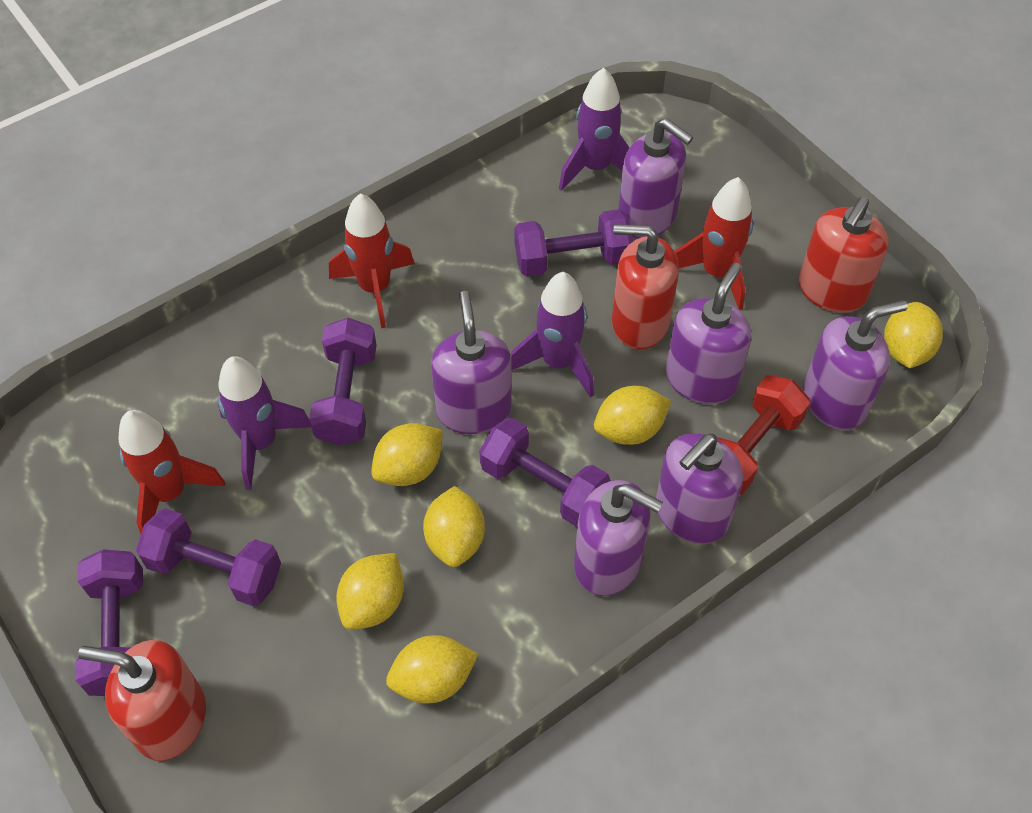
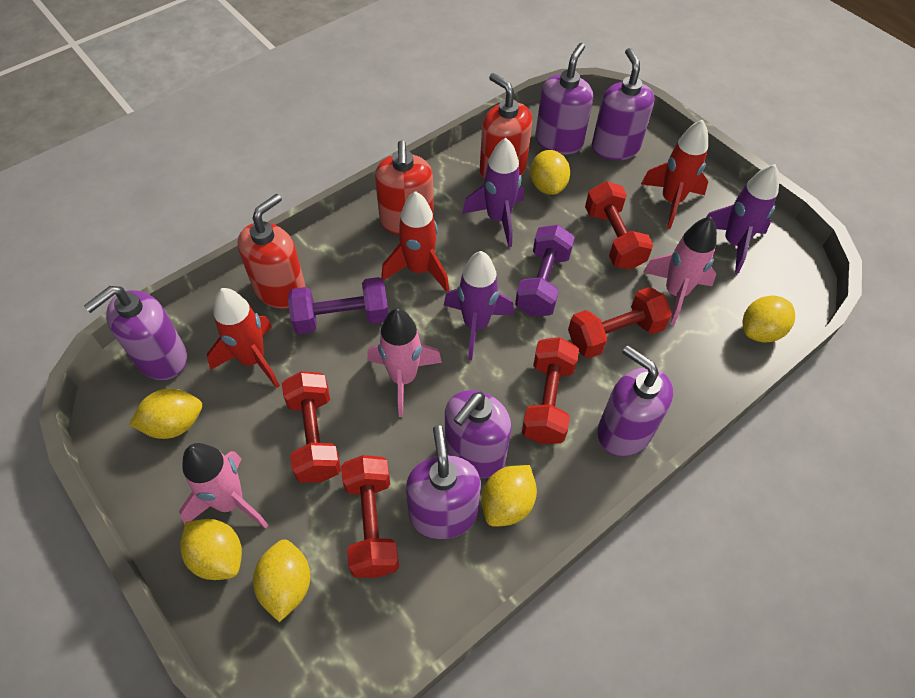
pink rocket: none = 0 -> [179,443,268,529] [367,308,442,417] [643,217,717,325] = 3
purple dumbbell: [75,549,143,696] [136,508,281,606] [309,318,377,446] [480,418,611,527] [514,209,633,277] = 5 -> [288,277,388,334] [515,225,575,317] = 2
red dumbbell: [717,375,810,495] = 1 -> [282,371,341,483] [341,455,399,578] [522,337,579,444] [568,287,672,358] [585,181,653,270] = 5

